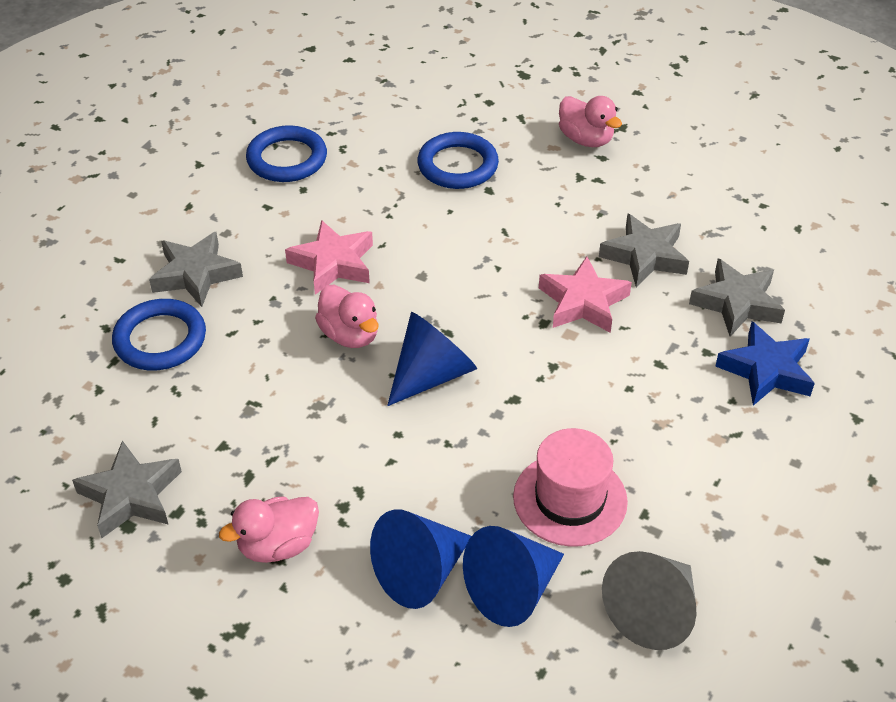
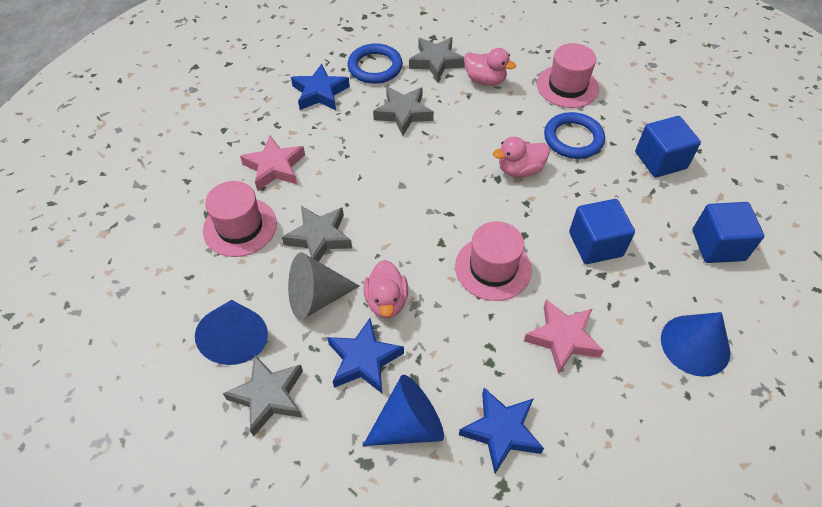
blue cube: none = 0 -> [569,199,635,264] [635,116,701,178] [693,202,764,263] = 3
blue ring: [112,299,206,370] [246,125,327,182] [417,132,499,189] = 3 -> [347,43,403,84] [544,112,605,159] = 2
blue star: [715,321,815,406] = 1 -> [291,64,350,110] [327,318,404,393] [459,388,544,473] = 3
pink hat: [513,428,628,547] = 1 -> [203,181,277,257] [455,221,532,301] [537,43,599,108] = 3

